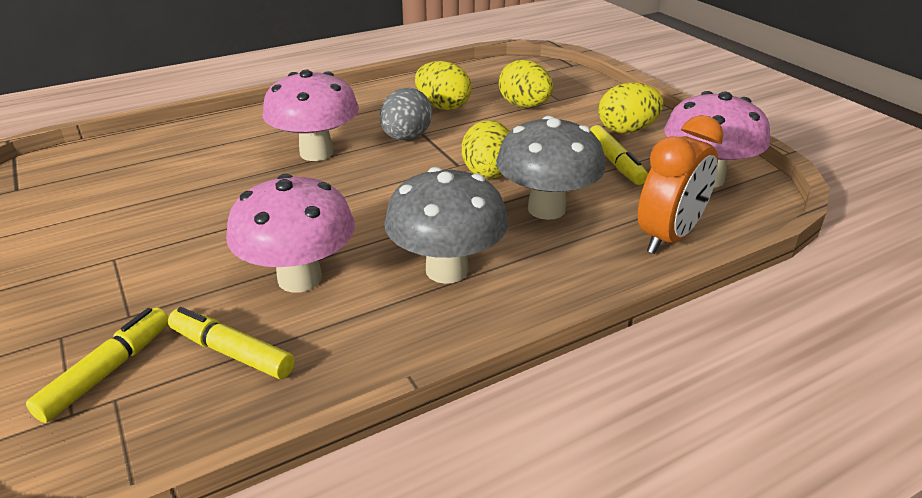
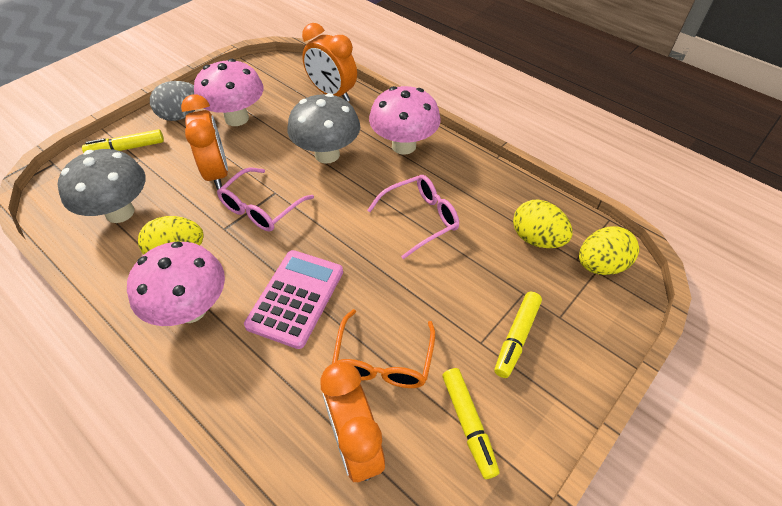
orange clock: [638,115,724,254] = 1 -> [181,94,228,190] [302,23,357,102] [320,362,385,482] = 3
orange glasses: none = 0 -> [332,309,435,388] = 1
pink calculator: none = 0 -> [244,250,343,349] = 1
pink glasses: none = 0 -> [217,168,314,231] [367,175,459,259] = 2
yellow egg: [415,61,472,110] [462,120,510,179] [499,60,553,108] [598,83,664,133] = 4 -> [138,216,204,255] [513,200,573,248] [579,226,639,275] = 3

